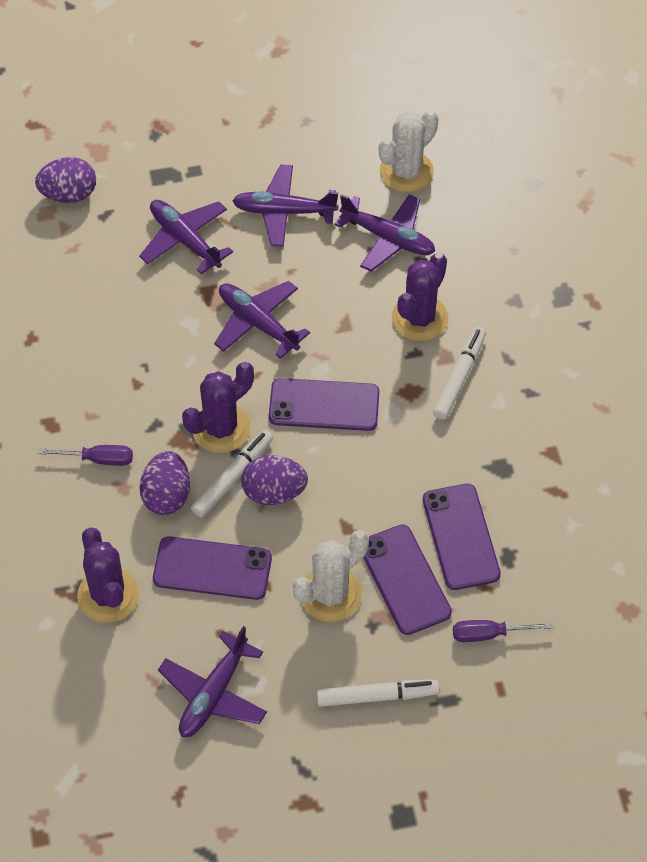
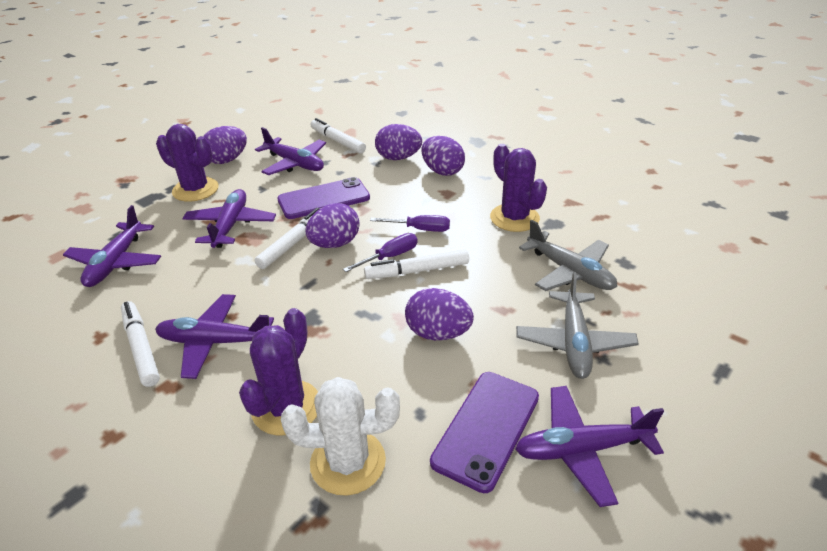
grey plane: none = 0 -> [516,272,639,379] [519,220,617,291] = 2
purple egg: [35,157,96,203] [140,451,190,515] [241,455,308,505] = 3 -> [203,126,247,164] [305,203,360,248] [375,124,422,160] [405,288,474,340] [421,136,465,176] = 5
purple phone: [153,536,272,600] [269,378,379,431] [363,524,452,635] [423,484,501,590] = 4 -> [277,177,370,219] [430,372,539,493] = 2
white cactus: [293,530,369,622] [379,110,439,192] = 2 -> [281,377,400,496] = 1
white marker: [191,430,273,517] [316,680,440,707] [433,327,486,420] = 3 -> [121,301,160,387] [255,208,321,269] [310,118,366,154] [364,249,469,279] = 4

